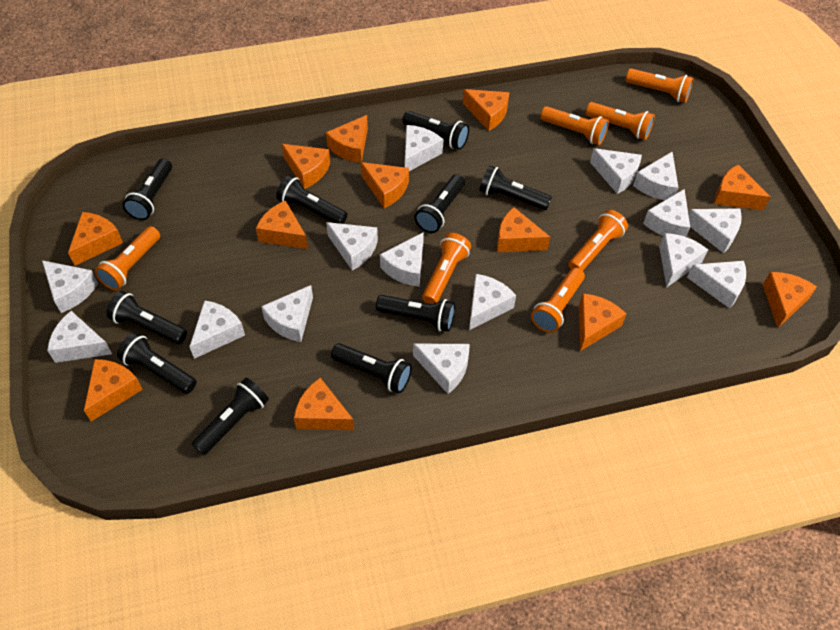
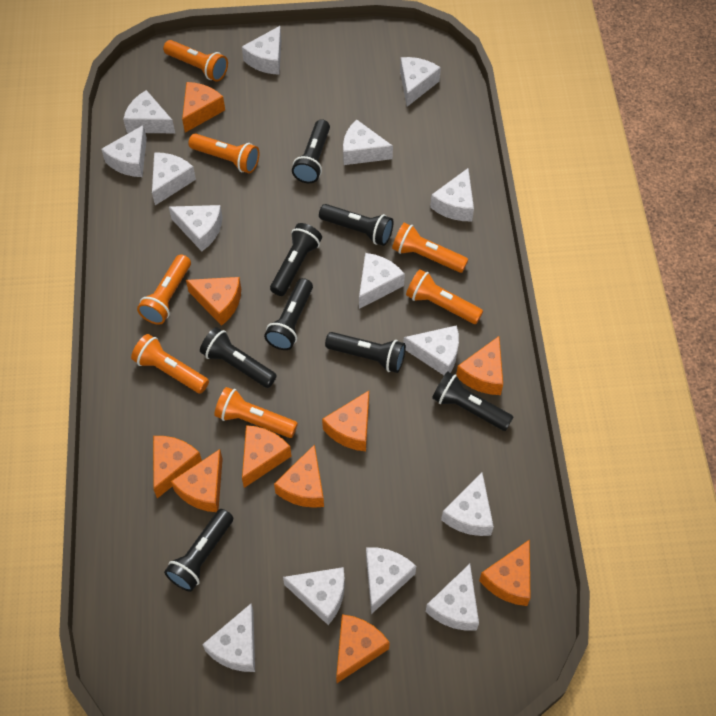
black flashlight: [106,291,187,344] [117,332,197,394] [123,158,172,220] [192,378,269,455] [276,175,348,224] [331,343,412,393] [376,295,455,332] [402,111,469,150] [414,174,465,233] [479,165,552,210] = 10 -> [164,509,233,592] [200,327,277,388] [264,278,313,350] [270,223,322,296] [292,119,330,183] [319,204,394,246] [325,332,406,373] [432,371,513,431] = 8
orange cheese: [68,212,123,266] [84,359,143,421] [256,200,308,249] [282,144,330,189] [294,378,354,430] [326,115,368,163] [361,162,409,208] [463,89,509,131] [497,207,550,252] [579,293,626,351] [714,165,770,210] [763,272,817,328] = 12 -> [153,436,202,498] [171,449,223,512] [182,82,225,133] [186,277,241,326] [242,425,292,488] [274,444,324,508] [322,391,369,451] [336,614,390,683] [456,336,503,395] [479,540,530,606] = 10

